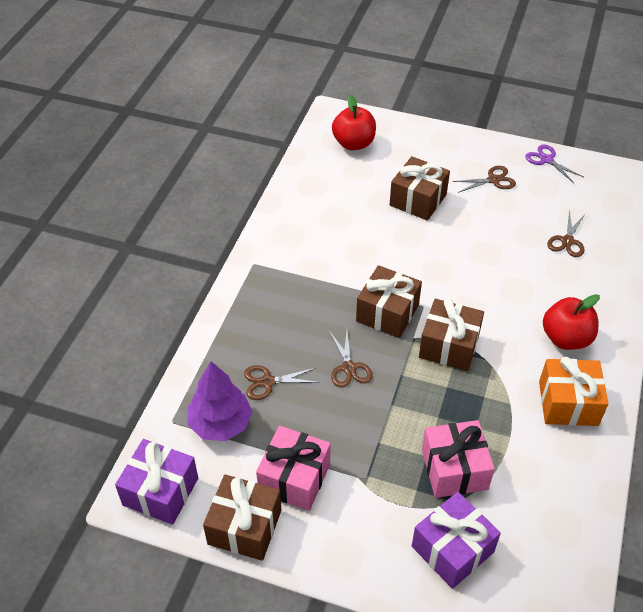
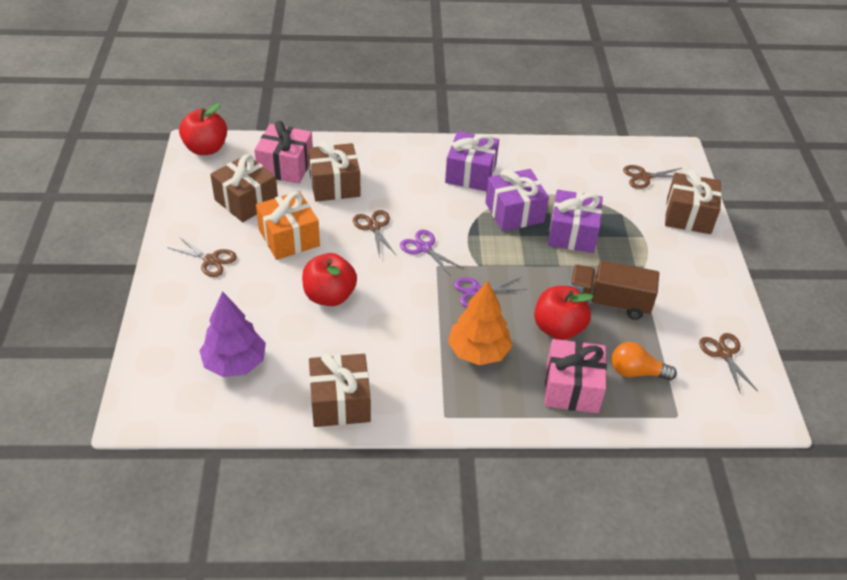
brown truck: none = 0 -> [569,260,659,320] = 1
orange light bulb: none = 0 -> [612,342,677,381] = 1
orange tree: none = 0 -> [448,281,512,365] = 1
purple gift: [115,439,198,525] [412,492,501,589] = 2 -> [445,131,499,191] [485,169,549,231] [548,190,603,253] = 3
purple scissors: [525,144,584,183] = 1 -> [400,230,462,276] [454,278,527,307] = 2
red apple: [332,94,376,150] [543,294,600,350] = 2 -> [179,103,227,155] [302,253,357,306] [534,286,593,340] = 3

